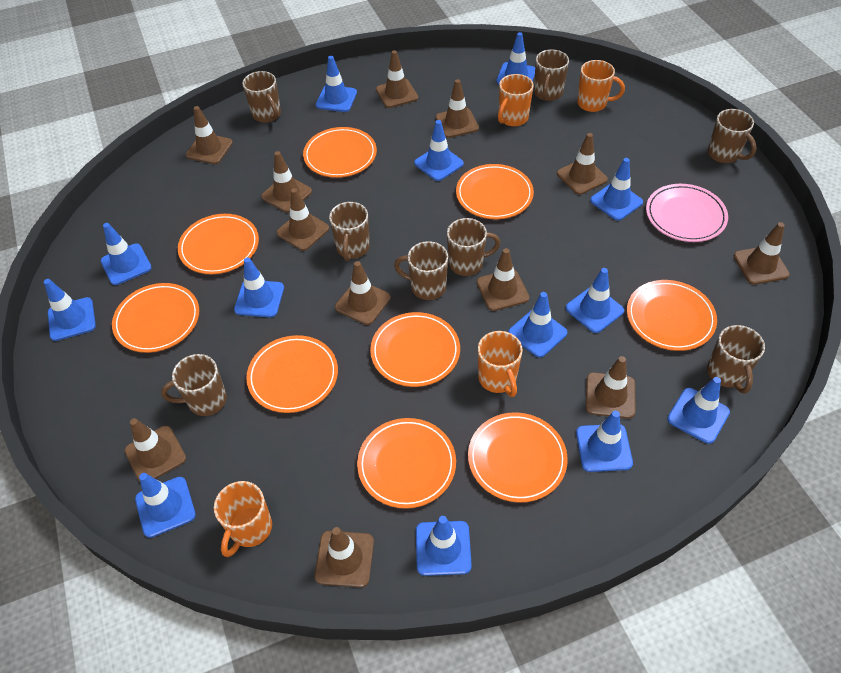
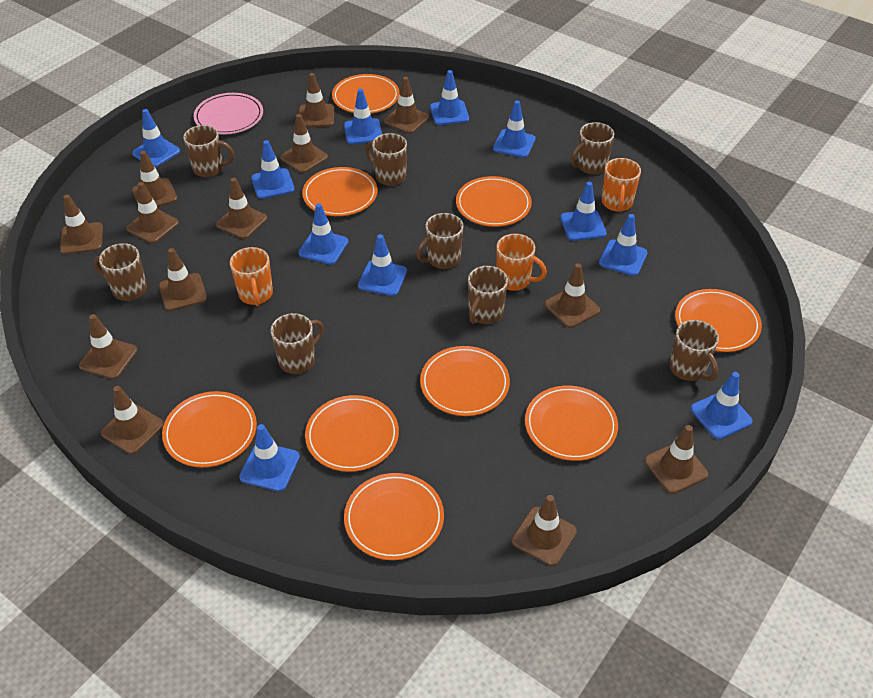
blue traffic cone: [44,279,96,341] [101,223,152,285] [135,473,196,538] [234,257,284,318] [316,56,357,112] [414,120,464,181] [416,516,472,576] [496,32,535,84] [508,292,567,358] [566,268,624,333] [576,411,633,472] [590,158,643,221] [667,377,730,444] = 13 -> [132,109,180,167] [239,424,300,492] [251,140,295,199] [298,203,348,265] [344,89,382,144] [358,234,407,296] [430,70,469,125] [493,100,536,158] [560,182,607,241] [599,214,647,276] [690,372,753,439] = 11
brown traffic cone: [124,418,186,482] [186,106,233,164] [261,151,312,213] [276,188,329,251] [315,527,374,588] [335,261,391,325] [376,50,418,108] [436,79,479,138] [477,248,529,311] [557,133,608,195] [586,356,635,419] [734,222,790,285] = 12 -> [60,195,103,254] [79,314,138,379] [101,386,164,454] [126,182,179,243] [132,151,178,207] [159,248,207,311] [216,178,267,239] [280,114,328,173] [299,73,334,127] [384,77,429,134] [512,495,577,566] [544,263,600,328] [644,425,709,494] = 13
orange mug: [214,481,272,557] [478,331,523,397] [498,74,534,126] [577,60,625,112] = 4 -> [230,247,273,306] [496,234,547,291] [602,158,641,212] = 3

